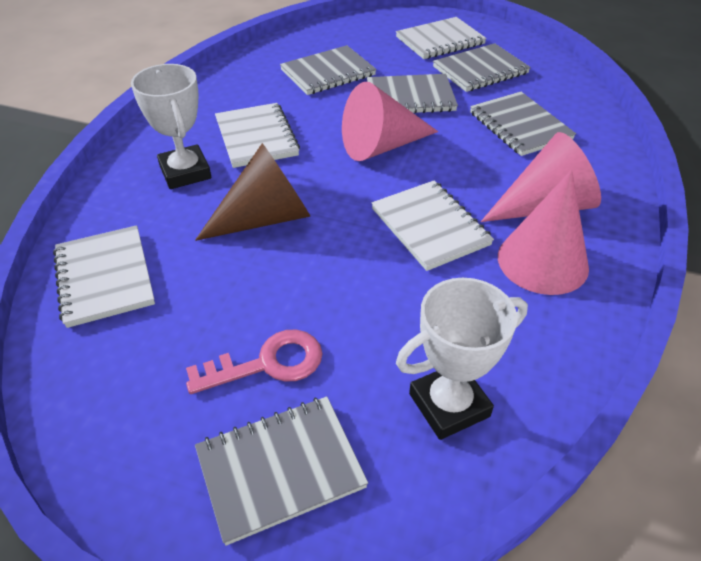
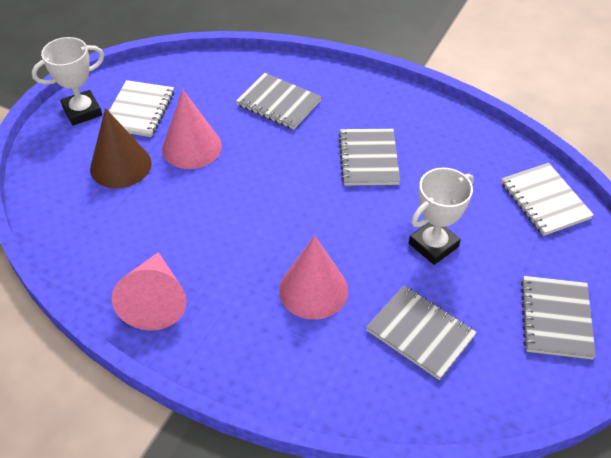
grey notebook: [195,396,368,546] [280,45,376,95] [367,74,458,113] [433,43,531,92] [470,92,576,156] = 5 -> [236,73,322,130] [338,129,400,186] [366,286,477,380] [521,276,596,360] = 4
pink key: [186,330,322,394] = 1 -> none = 0
white notebook: [53,225,155,328] [215,103,300,168] [371,181,494,271] [396,17,487,59] = 4 -> [109,80,174,137] [501,163,594,236] = 2

